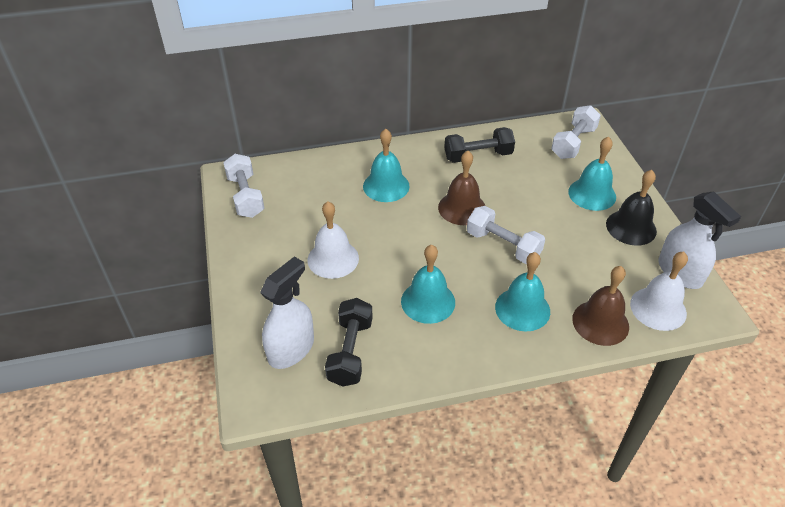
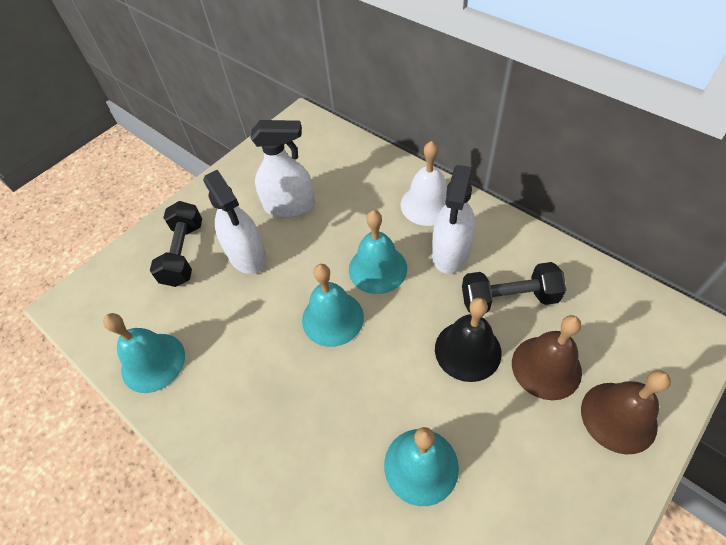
white bell: [308,201,359,279] [630,251,688,331] = 2 -> [401,141,447,226] = 1
white dumbbell: [223,154,265,218] [467,206,545,264] [551,105,601,159] = 3 -> none = 0
white spray bottle: [260,256,314,369] [659,191,741,289] = 2 -> [203,169,267,274] [250,120,315,218] [432,165,475,274] = 3

